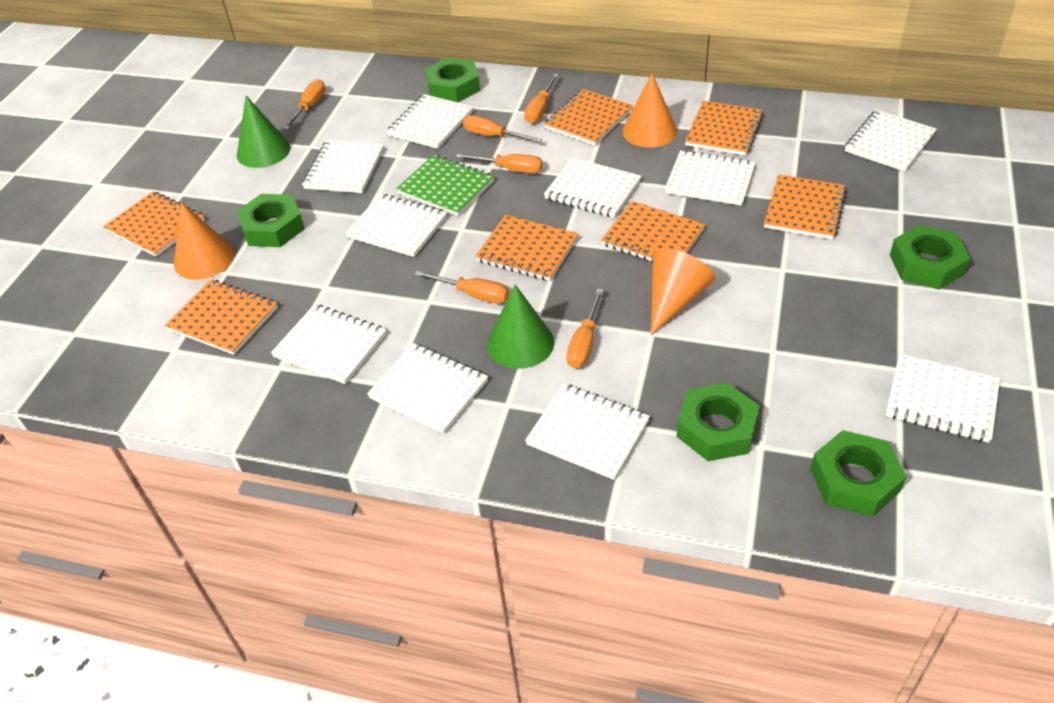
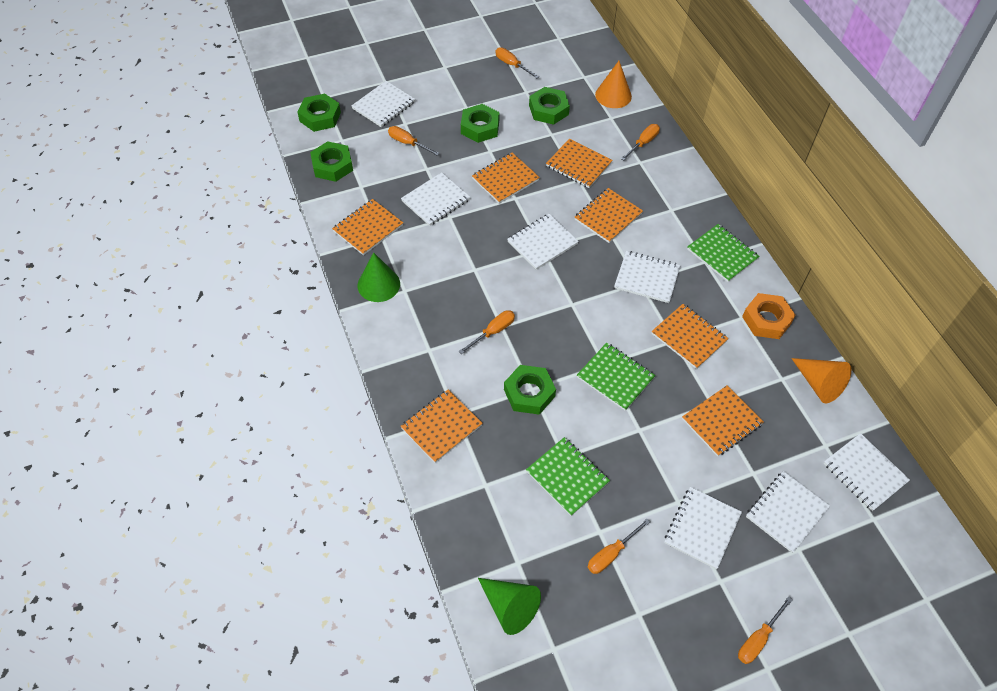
green notebook: [396,155,494,216] = 1 -> [526,437,610,516] [577,343,656,411] [687,224,760,282] = 3
orange cone: [174,202,235,280] [622,73,677,148] [651,248,715,335] = 3 -> [595,61,632,108] [791,358,851,403] = 2
orange nut: none = 0 -> [742,293,796,339] = 1
white notebook: [271,304,386,384] [302,140,384,193] [345,194,447,257] [367,343,488,434] [387,94,473,149] [525,384,650,480] [544,157,641,218] [665,150,756,206] [845,110,937,172] [886,354,1000,443] = 10 -> [352,81,415,127] [401,172,470,226] [507,214,579,270] [614,251,680,303] [664,487,742,569] [746,471,830,553] [824,433,910,511] = 7

